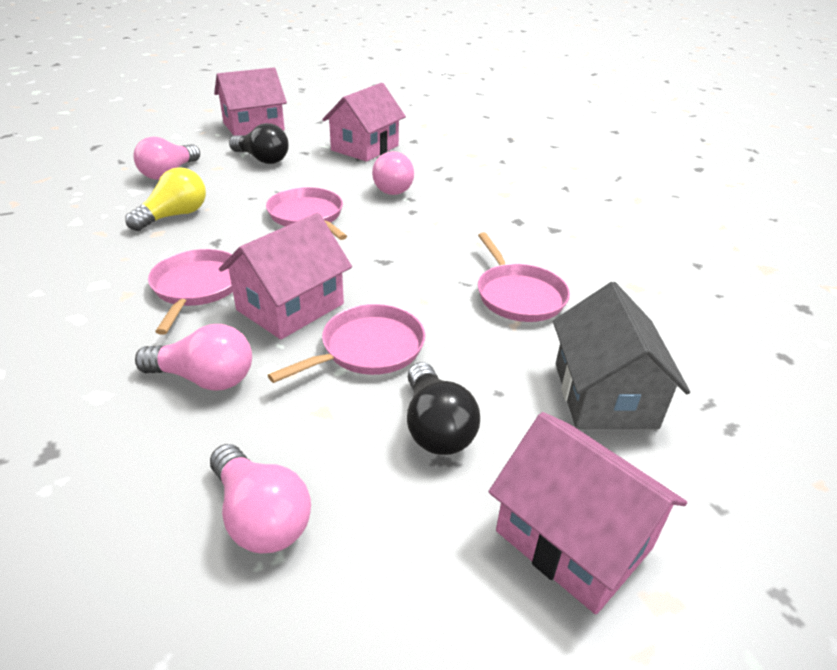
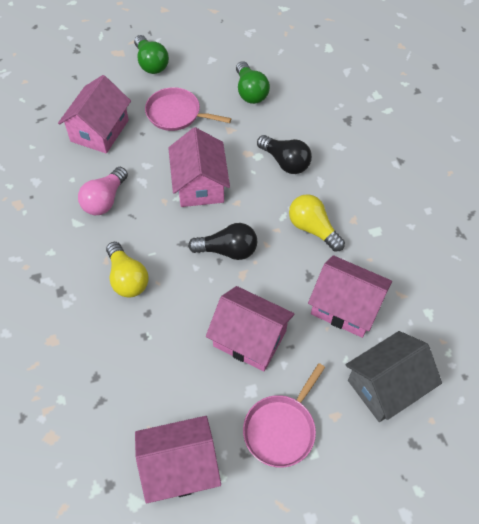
green light bulb: none = 0 -> [134,35,169,74] [236,61,270,104] = 2
pink house: [214,68,287,136] [219,213,352,339] [322,83,406,161] [488,412,687,614] = 4 -> [58,75,131,154] [135,416,221,503] [168,127,230,207] [206,286,295,371] [308,255,392,338] = 5
pink light bulb: [133,137,200,180] [135,324,252,391] [210,444,311,554] [372,151,414,195] = 4 -> [78,167,128,215] = 1
pink pan: [148,249,233,335] [266,187,347,240] [268,304,425,383] [478,232,570,322] = 4 -> [145,87,232,131] [243,363,325,468] = 2
yellow light bulb: [125,167,206,231] = 1 -> [106,242,149,298] [289,194,345,251] = 2

